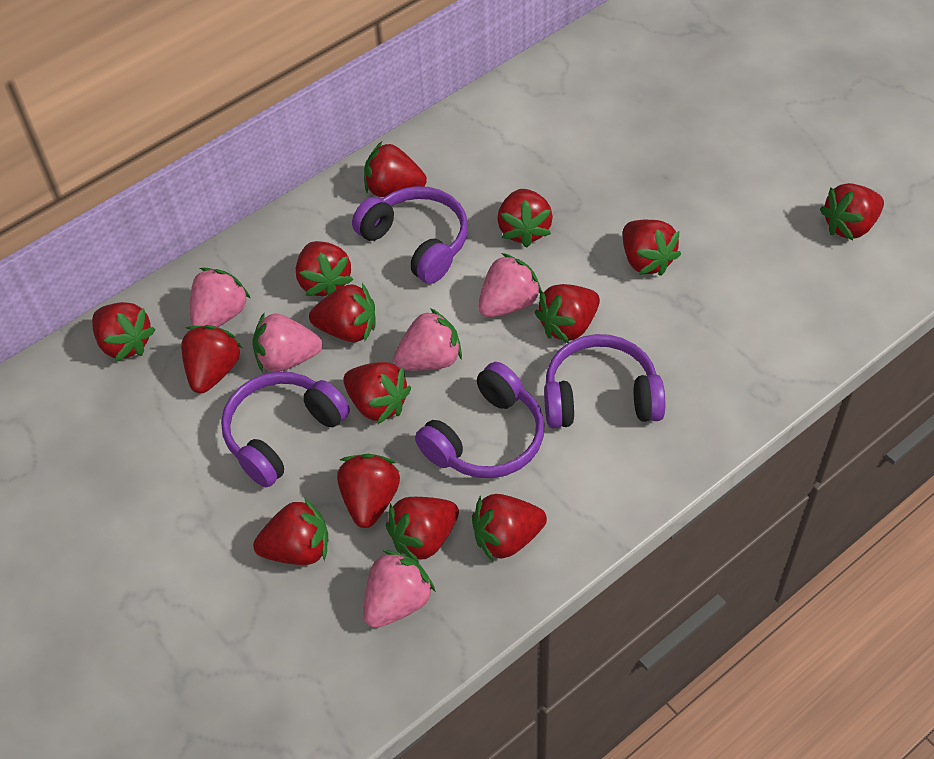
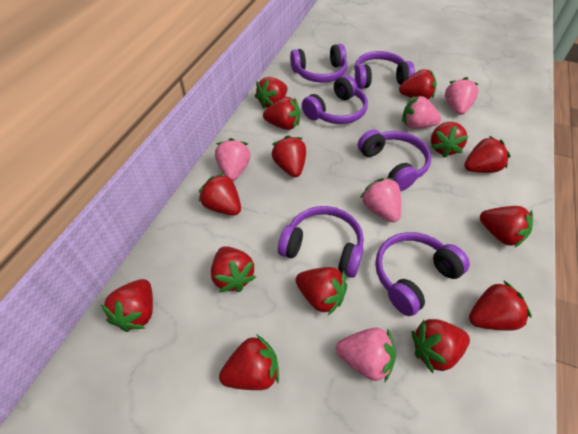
purple headphones: [221,372,350,487] [352,186,468,284] [415,362,545,478] [544,334,665,428] = 4 -> [278,206,364,278] [290,44,347,83] [302,75,368,124] [355,51,415,89] [358,129,431,191] [375,232,470,316] = 6

